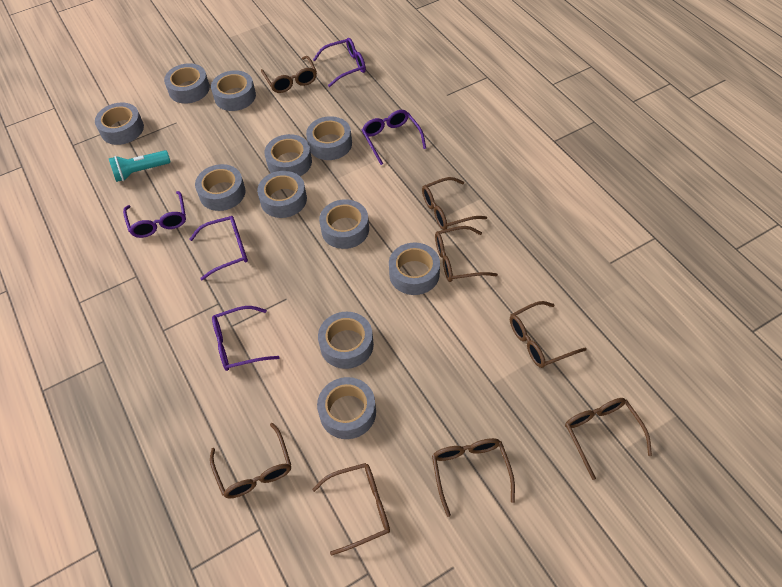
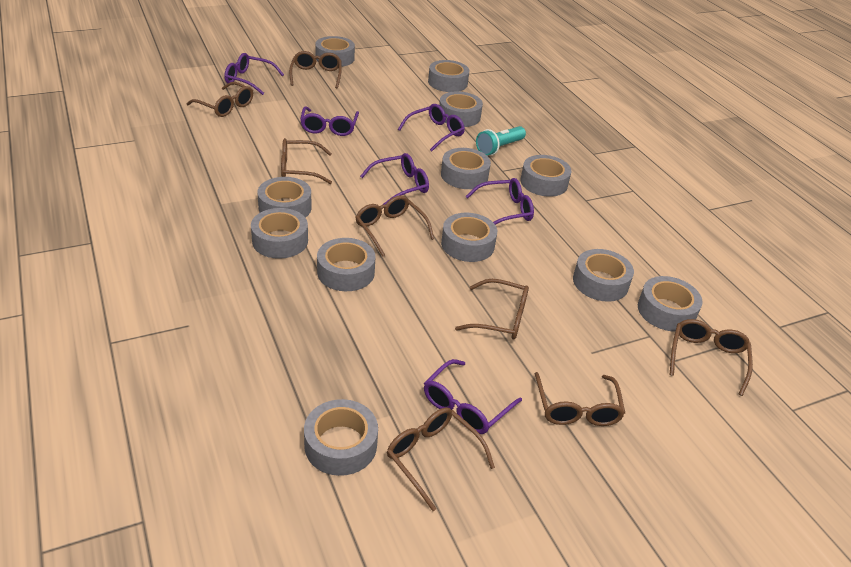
grey tape: [95,102,144,145] [164,63,210,103] [195,164,245,211] [211,70,256,111] [257,171,307,218] [264,134,312,176] [306,116,352,160] [317,377,376,439] [318,312,374,369] [319,199,369,249] [389,242,440,295] = 11 -> [251,208,308,259] [257,177,312,218] [304,399,378,476] [315,36,355,67] [317,238,376,291] [428,60,469,92] [439,91,483,127] [441,148,491,189] [441,213,497,262] [521,155,571,197] [573,249,634,302] [638,276,703,332] = 12
purple glasses: [123,191,186,238] [189,216,248,280] [212,306,280,371] [313,38,366,87] [362,110,426,165] = 5 -> [225,53,284,95] [300,106,359,136] [360,153,429,205] [398,104,465,152] [424,359,522,434] [465,178,534,225] = 6

